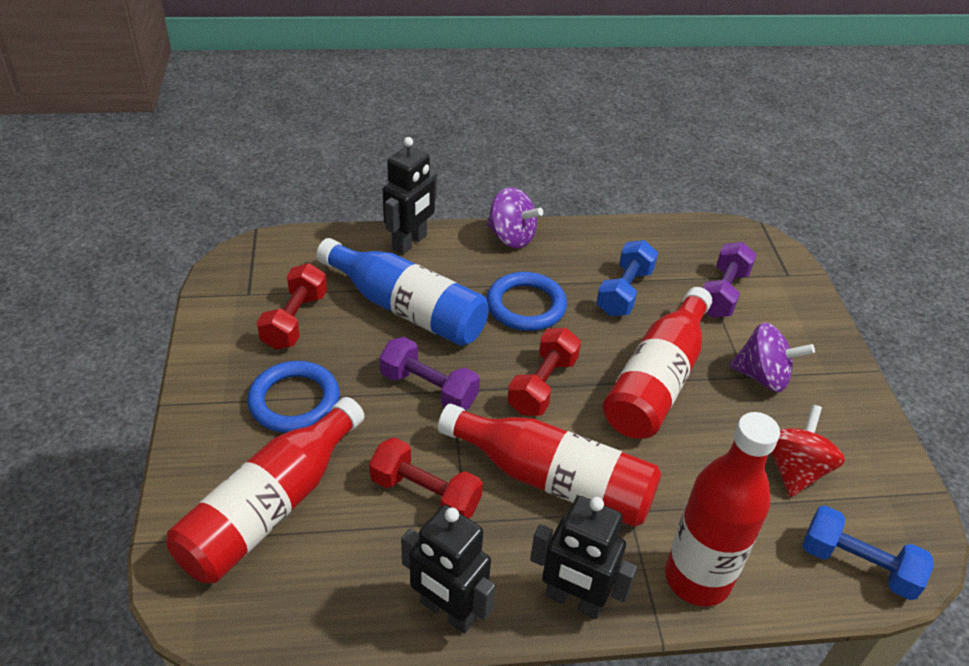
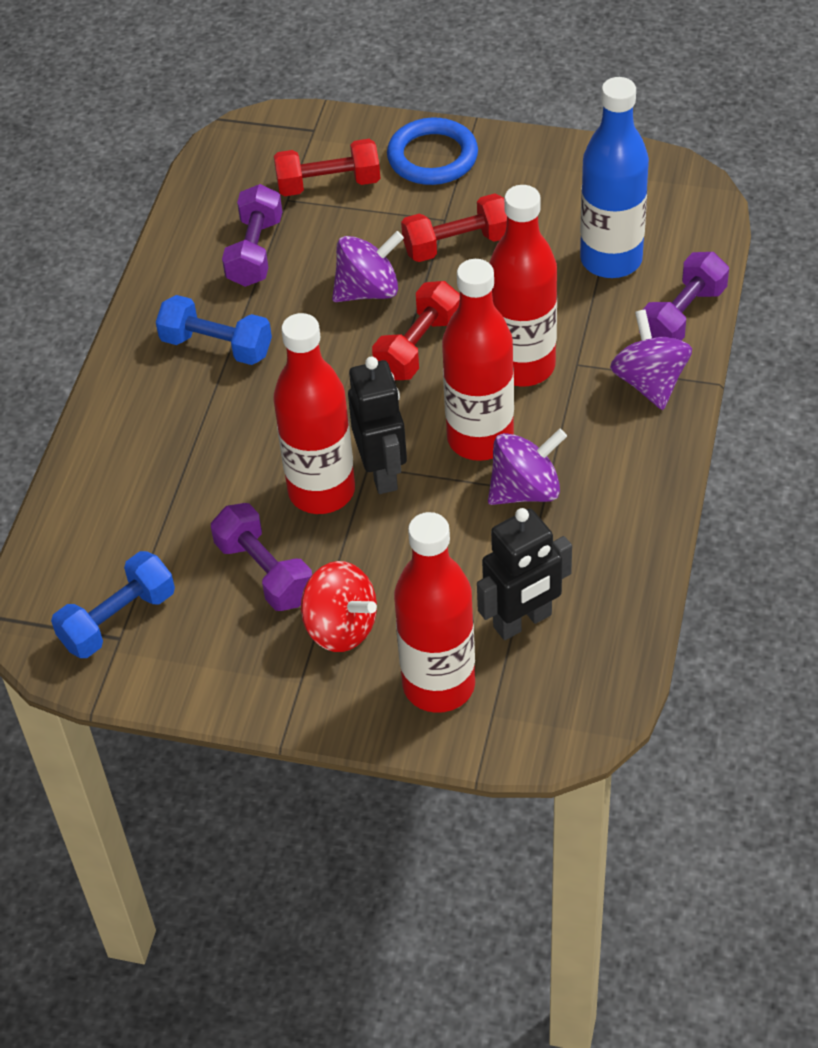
black robot: [383,137,437,255] [401,505,495,634] [530,496,637,619] = 3 -> [348,357,407,494] [477,508,572,640] = 2
blue ring: [248,361,340,433] [487,272,567,331] = 2 -> [387,118,478,185] = 1
purple dumbbell: [379,337,480,410] [703,242,757,317] = 2 -> [211,503,312,611] [222,184,282,287] [639,252,729,340] = 3
purple spinning top: [487,187,543,248] [729,323,815,392] = 2 -> [332,231,404,302] [488,428,567,505] [610,309,692,410] = 3

